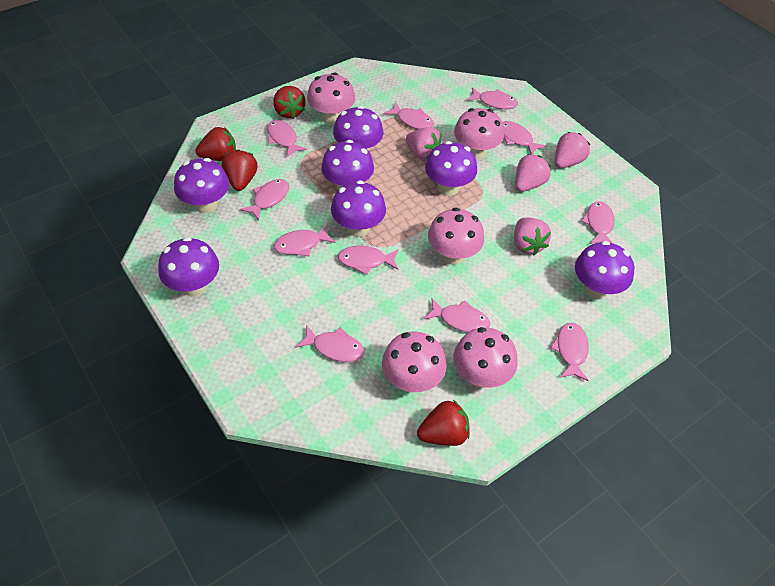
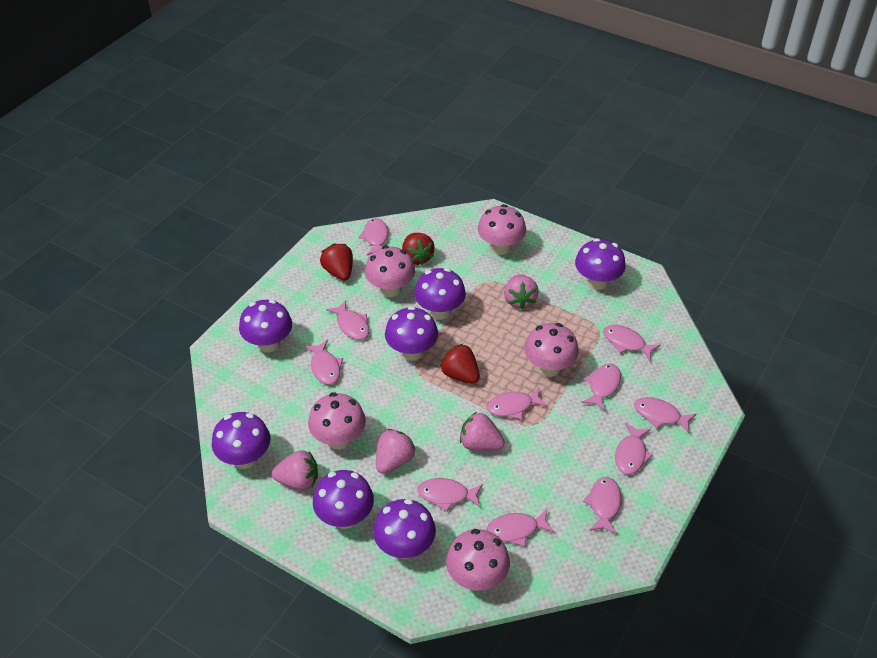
red strawberry: [195,127,236,161] [222,150,258,191] [273,86,306,119] [417,400,470,446] = 4 -> [320,243,353,281] [402,233,435,265] [440,344,480,384] = 3

